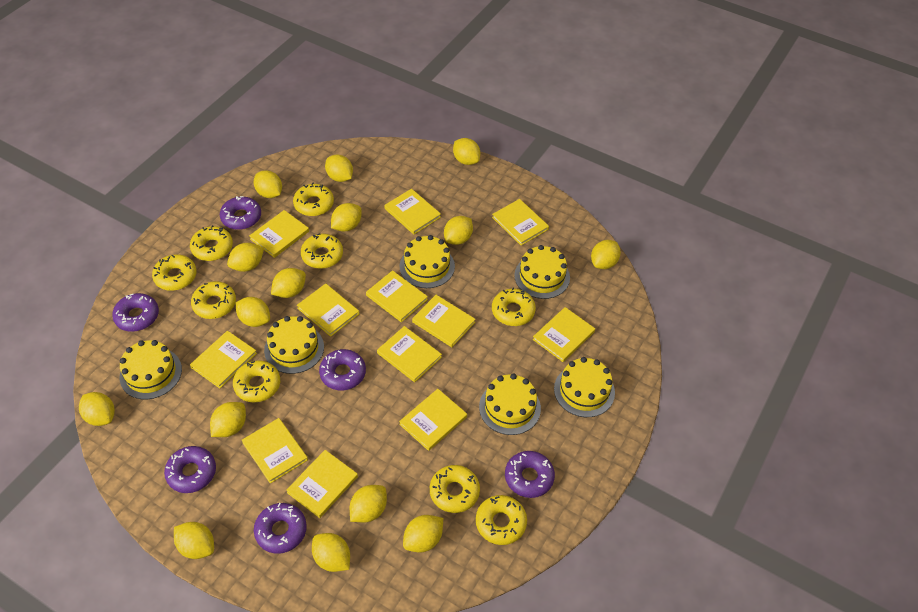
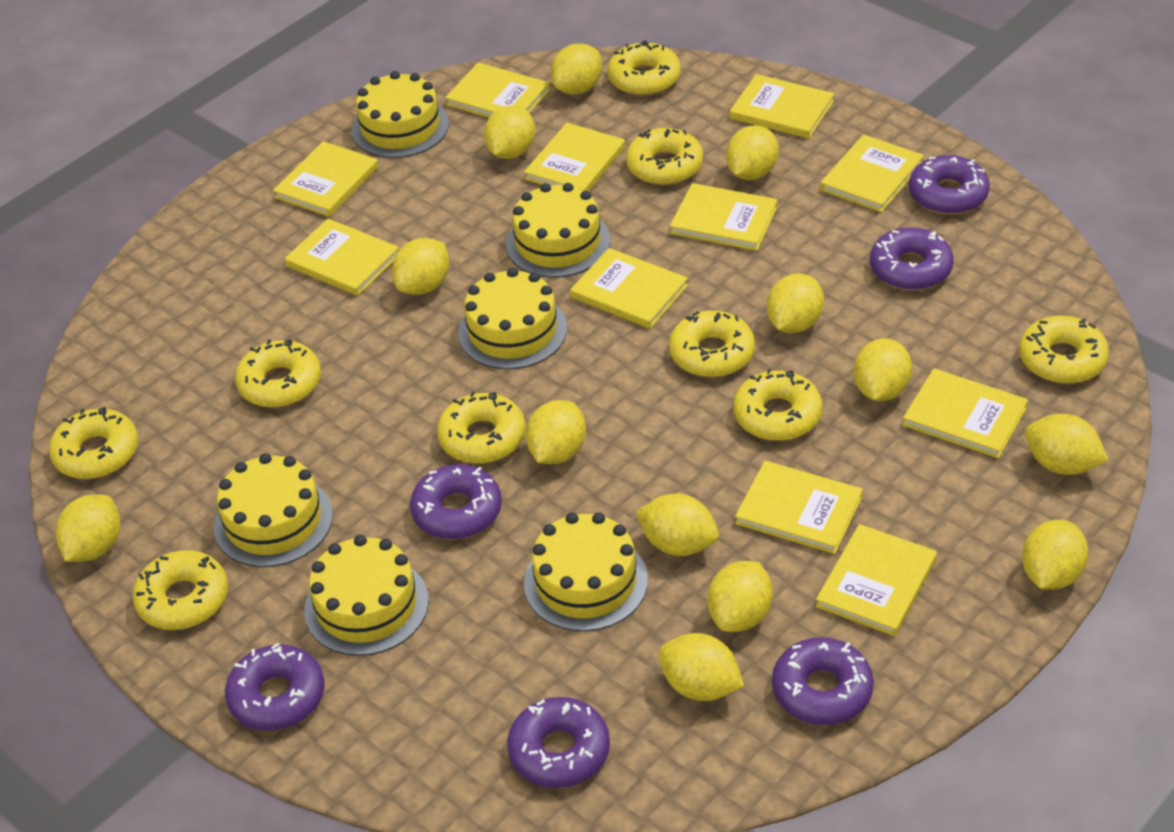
yellow book: [190,331,257,389] [242,418,308,484] [249,210,309,258] [286,450,358,518] [297,283,359,337] [366,270,428,322] [377,326,442,382] [384,189,441,234] [399,389,467,451] [412,295,476,347] [492,199,549,246] [533,307,595,362] = 12 -> [273,141,379,217] [285,218,399,296] [445,63,550,118] [524,123,625,191] [570,248,688,329] [670,183,778,251] [730,74,834,138] [735,461,863,554] [816,524,937,636] [820,134,924,212] [903,368,1028,458] = 11
yellow lemon: [79,392,115,426] [174,522,214,559] [210,402,246,437] [227,243,264,272] [236,297,270,327] [254,170,282,198] [271,268,306,298] [312,533,350,572] [325,154,353,182] [331,203,362,232] [350,485,387,522] [403,515,443,552] [444,216,473,245] [453,138,480,165] [591,240,621,269] = 15 -> [56,494,120,562] [392,238,449,295] [484,105,535,159] [526,400,586,464] [551,43,602,95] [636,493,719,556] [658,633,744,701] [707,561,773,632] [726,125,779,180] [767,273,824,333] [854,338,912,401] [1022,520,1088,590] [1025,414,1108,475] = 13

